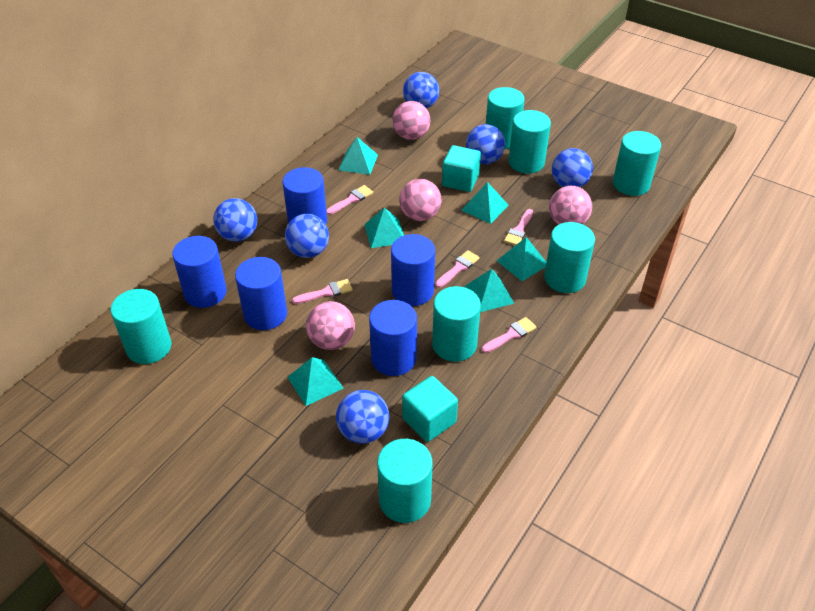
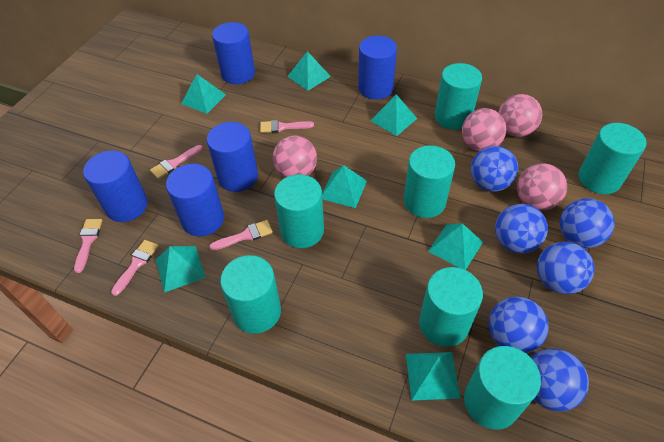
turquoise cube: [402,376,458,442] [442,145,481,192] = 2 -> none = 0
turquoise pyramid: [287,357,344,406] [338,137,378,175] [364,207,404,248] [461,182,509,224] [465,269,515,312] [497,237,546,281] = 6 -> [156,246,206,293] [181,74,226,114] [287,51,331,91] [322,165,367,208] [370,94,418,136] [406,352,460,400] [428,223,483,270] = 7

